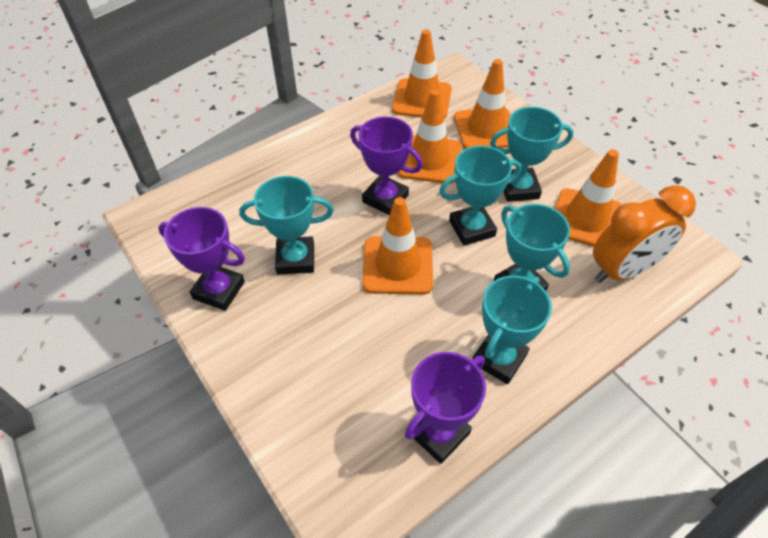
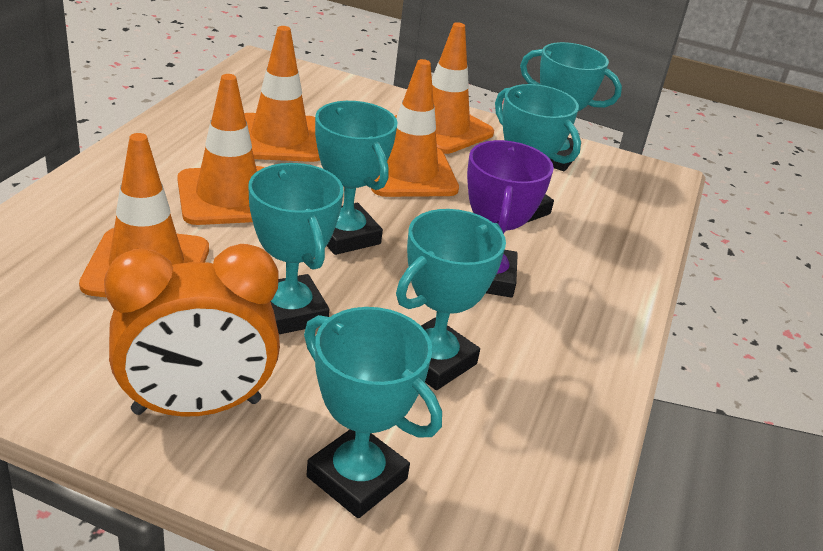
purple trophy: [158,207,245,311] [350,117,423,215] [405,352,486,464] = 3 -> [467,140,554,298] = 1
turquoise trophy: [239,176,334,275] [439,146,521,246] [473,276,552,384] [490,107,573,202] [494,204,570,291] = 5 -> [248,163,344,334] [304,307,442,518] [315,101,397,255] [396,209,506,390] [495,84,581,222] [520,42,622,171] = 6

